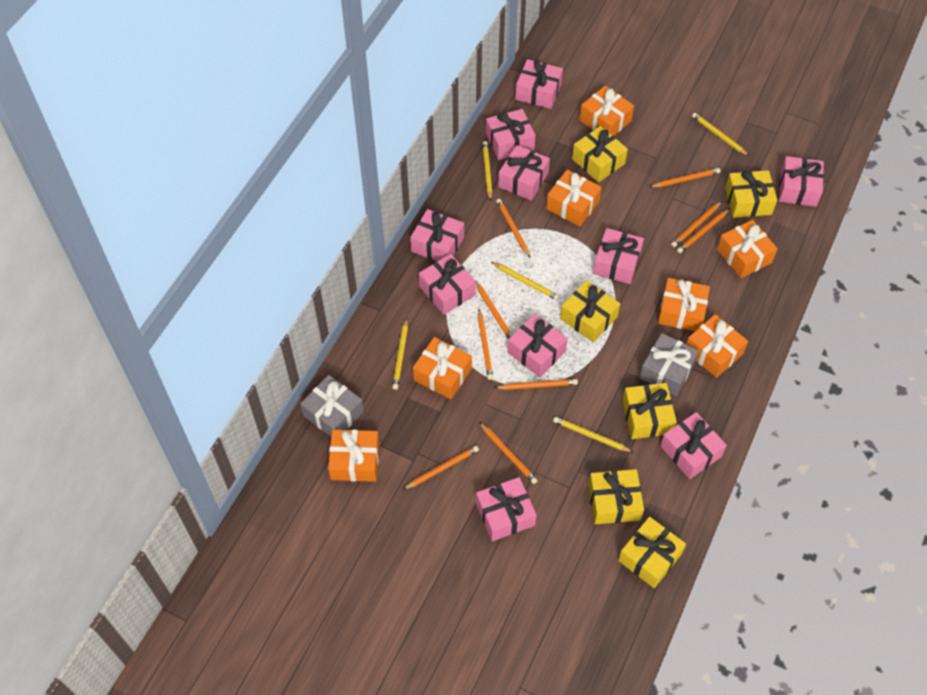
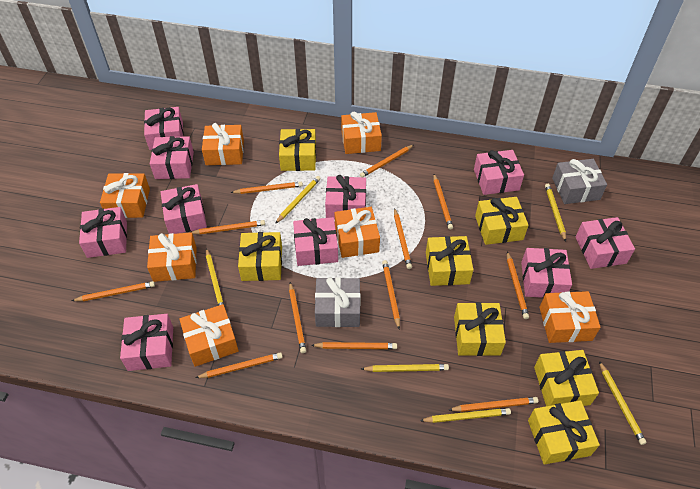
orange pencil: [403,446,479,490] [476,281,512,339] [478,309,493,380] [479,422,538,484] [494,379,578,390] [496,199,530,258] [650,168,720,187] [671,201,722,247] [677,209,729,253] = 9 -> [72,281,155,301] [192,220,265,234] [195,352,283,378] [230,182,303,194] [289,282,306,353] [311,342,397,349] [360,145,414,177] [382,260,400,329] [394,208,412,269] [433,174,453,230] [449,397,538,412] [507,252,529,319] = 12
yellow gift: [560,280,620,342] [572,126,628,182] [588,469,644,524] [618,517,686,588] [622,383,677,439] [725,170,777,218] = 6 -> [238,232,282,281] [279,129,316,171] [426,236,473,286] [454,302,506,356] [475,197,529,245] [528,400,600,465] [534,350,599,406] = 7
yellow pencil: [392,318,408,390] [482,141,492,201] [491,262,560,300] [553,417,633,452] [692,113,749,156] = 5 -> [206,248,225,307] [275,176,321,224] [361,364,449,372] [420,408,511,423] [545,184,566,242] [599,361,647,445] = 6

